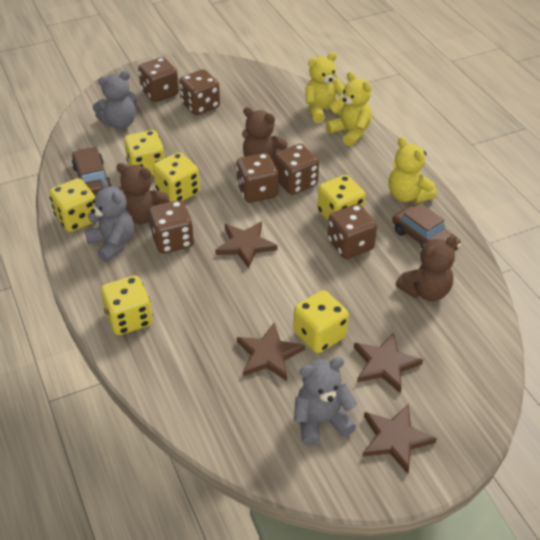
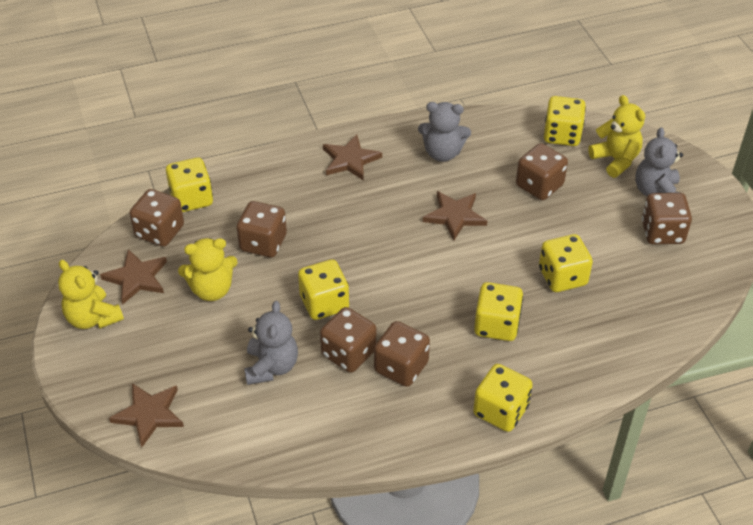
brown car: [71,147,112,195] [392,203,461,252] = 2 -> none = 0
brown teddy bear: [116,163,170,224] [242,107,288,163] [396,235,457,301] = 3 -> none = 0

